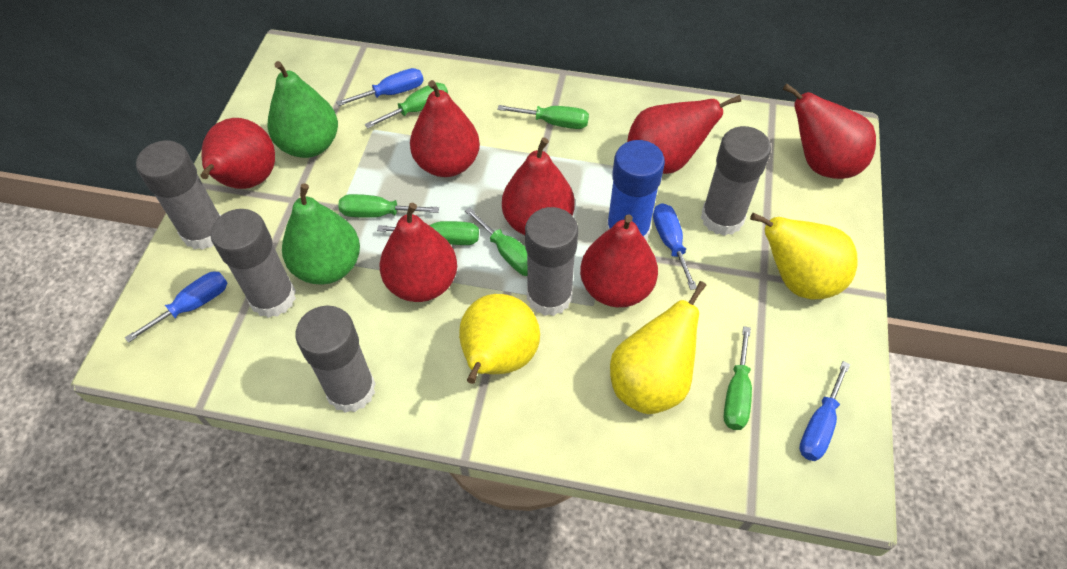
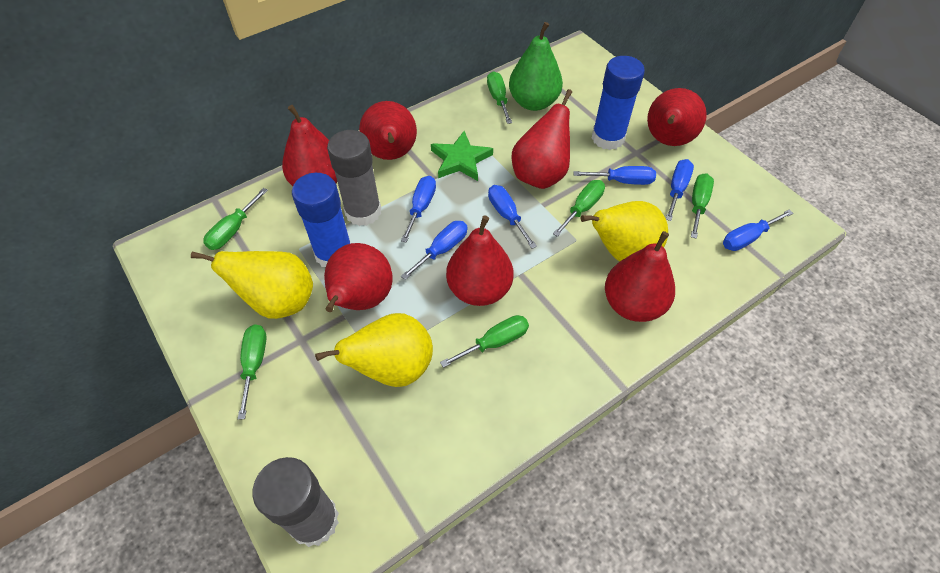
blue glue stick: [606,140,665,241] = 1 -> [292,173,351,267] [592,56,645,150] = 2
blue screwdriver: [125,272,227,343] [336,68,424,106] [653,203,697,290] [799,361,850,461] = 4 -> [401,176,436,243] [401,221,467,280] [488,185,537,249] [573,166,656,185] [666,159,694,221] [723,209,793,251] = 6
green pear: [268,61,338,158] [282,183,360,285] = 2 -> [509,22,563,111] = 1
green star: none = 0 -> [431,131,493,181] = 1
grey glue stick: [136,141,221,250] [210,209,296,318] [295,305,376,413] [525,207,578,316] [701,126,771,236] = 5 -> [252,457,339,547] [327,130,381,226] = 2

